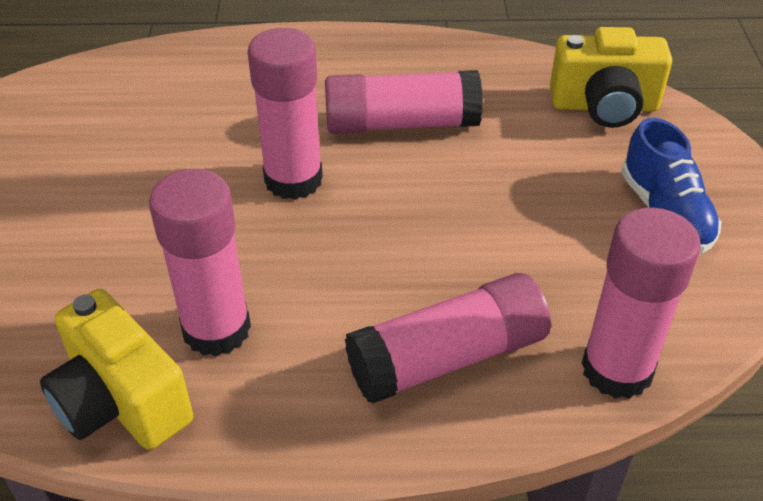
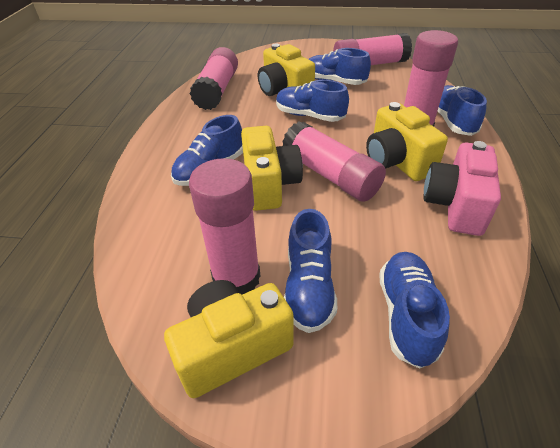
blue shoe: [621,118,721,253] = 1 -> [171,115,243,186] [276,80,349,122] [284,209,337,333] [309,48,371,85] [379,252,450,369] [438,85,487,136] = 6
pink camera: none = 0 -> [423,141,501,236] = 1
yellow camera: [40,289,193,450] [550,27,672,128] = 2 -> [164,280,294,398] [241,126,303,211] [258,44,315,96] [366,102,448,181] = 4

